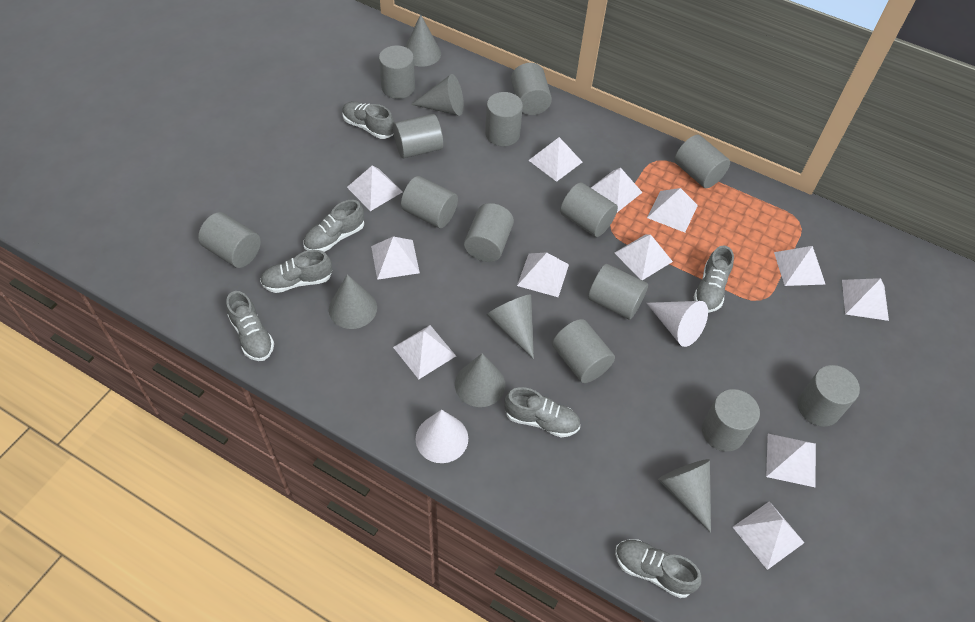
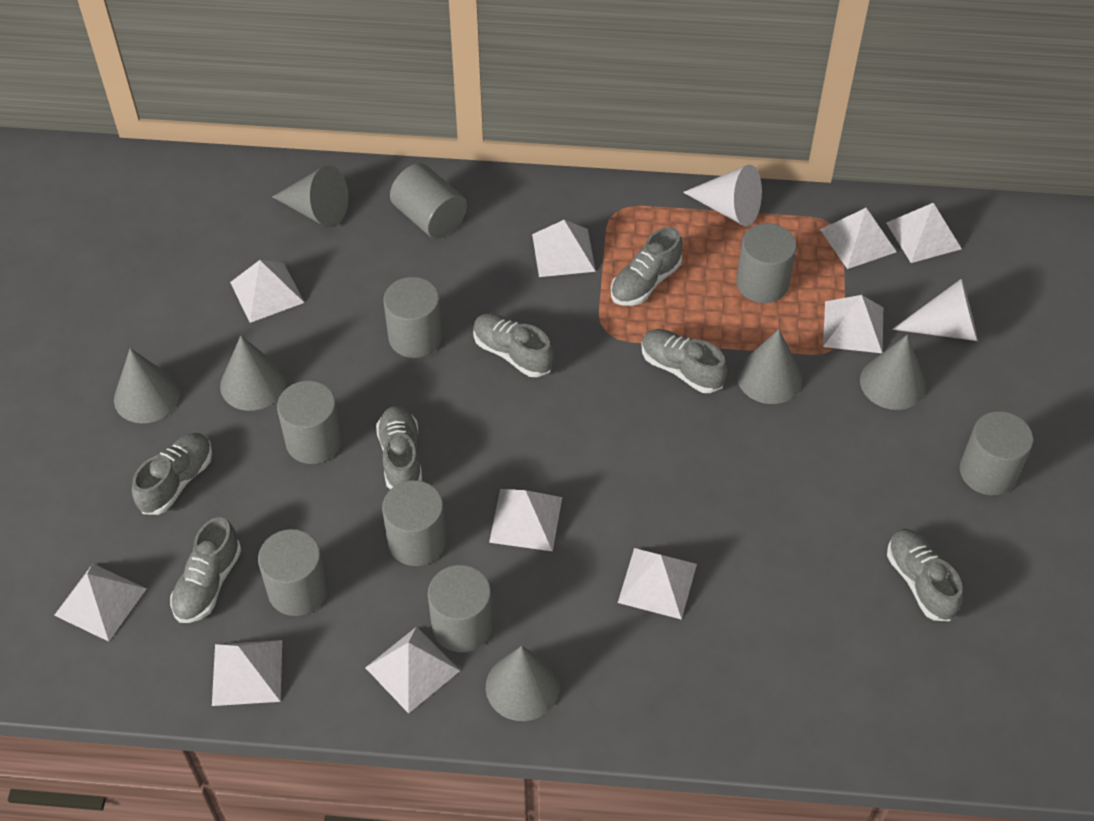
grey cylinder: [198,212,261,268] [379,45,415,99] [393,114,443,158] [401,176,458,228] [464,203,514,262] [485,92,523,146] [511,63,552,115] [552,319,615,383] [560,183,618,237] [588,264,648,320] [674,135,730,188] [702,389,760,451] [798,365,860,427] = 13 -> [258,529,328,616] [277,381,342,464] [382,480,447,566] [384,277,443,358] [390,163,467,239] [428,565,493,652] [736,223,796,303] [960,411,1033,495] = 8
white pyramid: [347,165,402,211] [371,236,420,280] [393,325,456,379] [517,252,569,297] [528,137,582,182] [591,168,643,212] [615,234,673,280] [647,188,698,232] [733,501,804,570] [766,434,816,488] [774,246,826,286] [842,278,889,321] = 12 -> [54,564,147,642] [212,640,282,706] [230,260,304,323] [365,627,460,714] [489,489,562,551] [532,220,596,277] [618,548,697,620] [820,208,897,269] [823,295,883,353] [886,203,962,263] = 10

